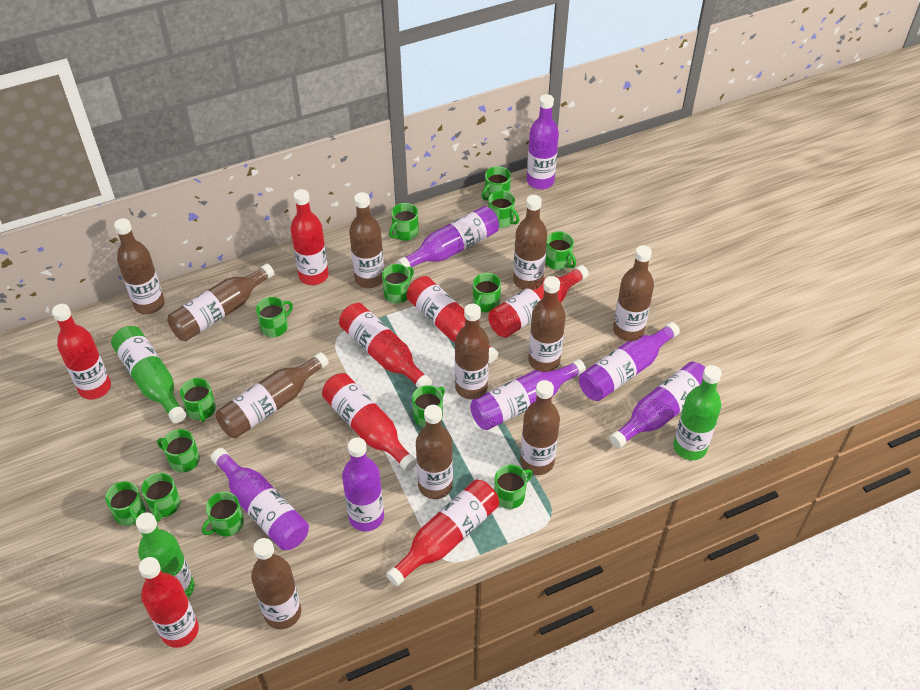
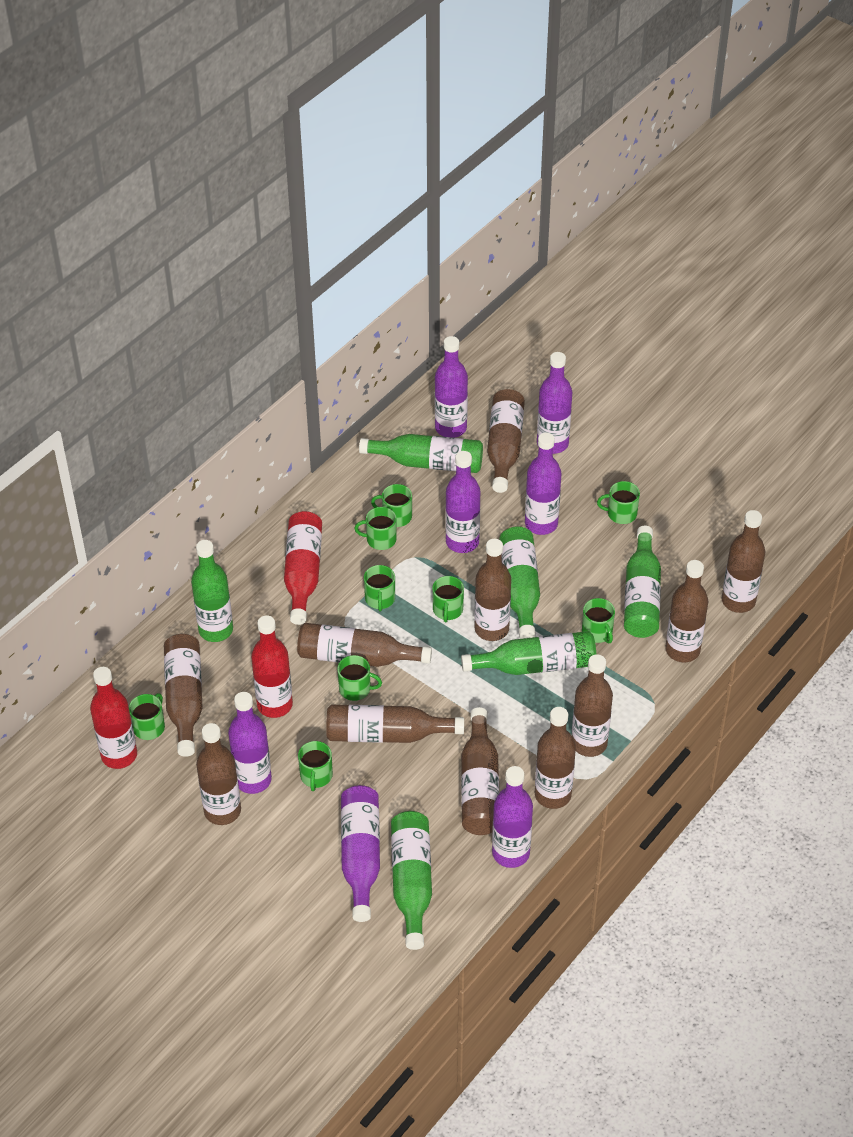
green bottle: [111,326,186,423] [136,512,195,598] [673,365,722,460] = 3 -> [191,540,233,642] [359,434,483,473] [391,811,432,950] [461,631,596,675] [499,526,540,639] [624,526,661,638] = 6
green mug: [105,481,146,526] [141,473,181,522] [157,429,200,473] [180,378,216,422] [202,492,244,537] [256,297,293,337] [382,264,414,303] [389,203,419,241] [412,385,445,427] [473,273,501,312] [481,166,511,200] [488,190,519,228] [494,465,533,509] [545,231,576,270] = 14 -> [129,693,165,740] [298,741,333,791] [337,655,382,701] [354,507,397,550] [364,565,395,611] [371,484,412,527] [432,576,464,622] [582,598,615,643] [597,481,640,524] = 9
red bottle: [52,304,111,399] [139,557,199,648] [291,189,329,285] [322,373,416,472] [339,303,432,388] [386,480,499,586] [407,276,499,363] [488,265,589,338] = 8 -> [90,667,137,769] [251,615,293,718] [284,511,322,625] = 3

